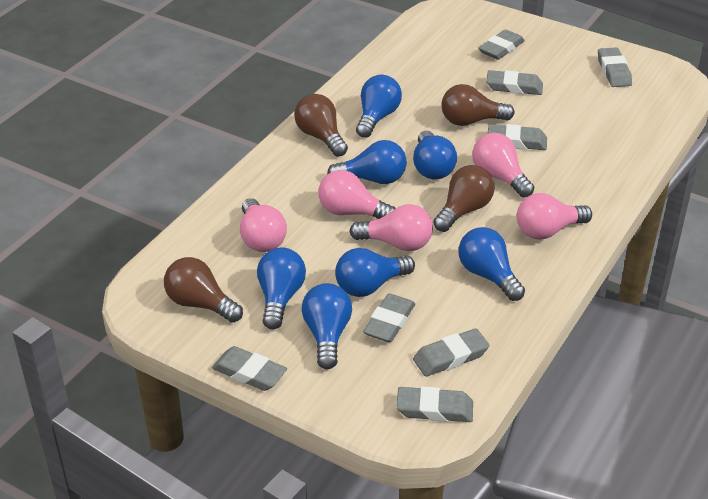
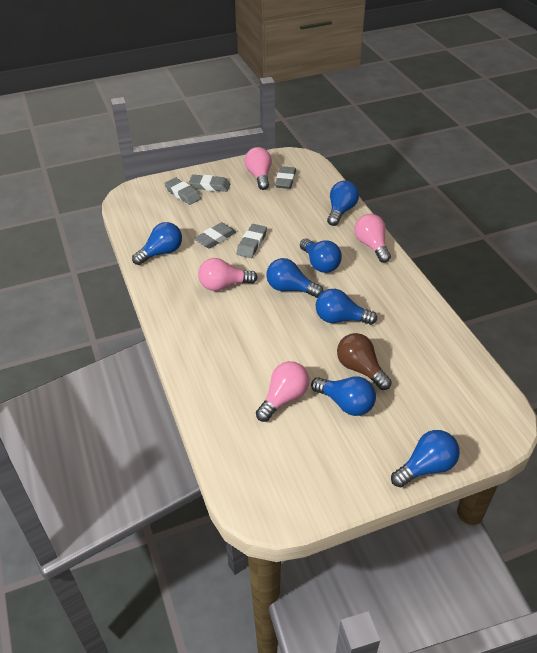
brown light bulb: [164,257,243,323] [294,94,348,157] [433,165,494,232] [441,84,514,126] = 4 -> [337,333,392,390] = 1
grey eraser: [212,346,287,391] [363,294,415,342] [396,386,473,422] [413,328,489,377] [479,29,525,60] [486,70,543,95] [488,124,547,150] [598,47,632,87] = 8 -> [164,177,201,205] [189,175,230,192] [194,222,236,249] [237,224,267,258] [275,166,296,189] = 5
pink light bulb: [240,198,287,252] [318,170,396,219] [349,204,433,251] [472,133,534,198] [517,193,592,239] = 5 -> [198,258,258,291] [244,147,272,190] [256,361,309,422] [354,214,391,263] = 4

